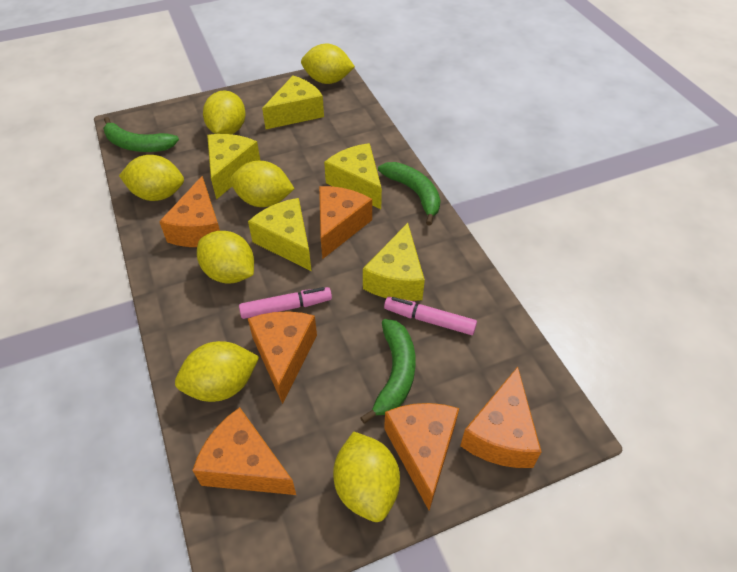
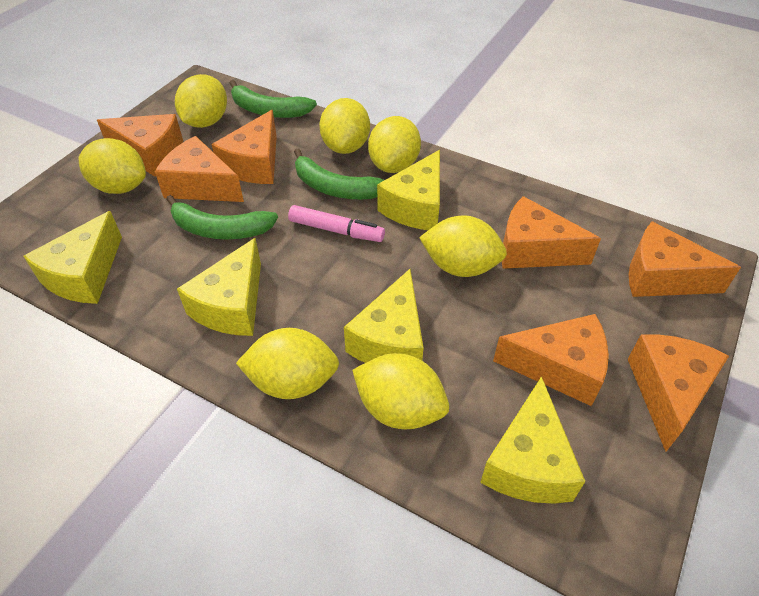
orange cheese: [159,176,220,247] [192,407,296,495] [248,311,317,404] [319,186,372,259] [384,403,459,511] [460,367,541,468] = 6 -> [97,114,183,176] [155,136,244,202] [212,110,277,184] [493,314,609,406] [502,196,601,269] [628,334,729,452] [629,221,741,297] = 7
pink marker: [239,287,332,319] [384,297,477,335] = 2 -> [288,205,385,242] = 1

